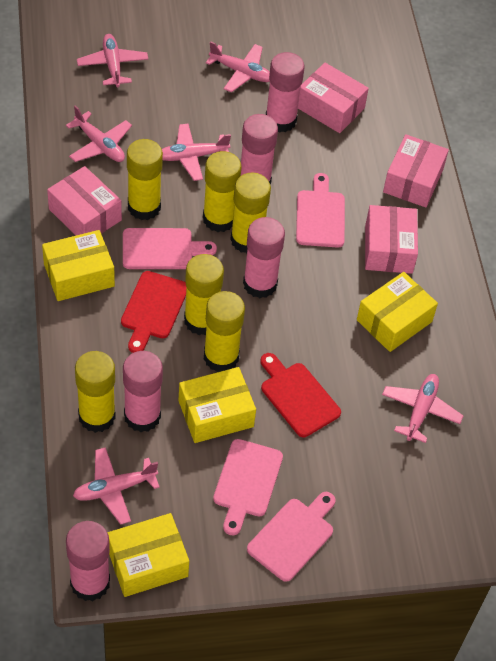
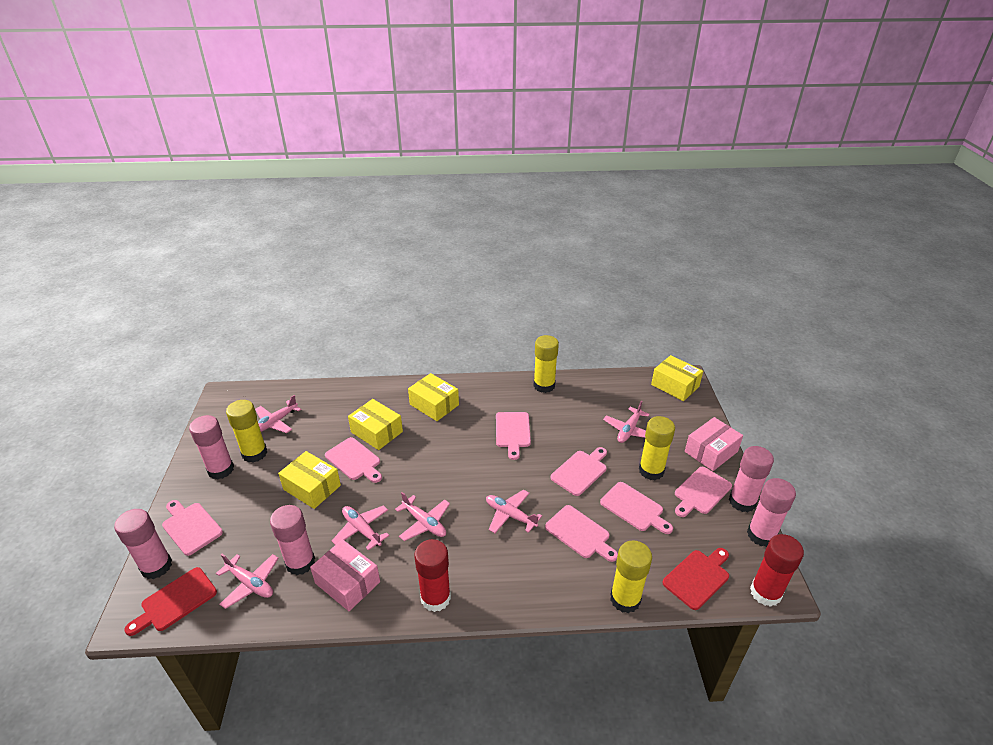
pink box: [47,166,122,235] [298,63,369,133] [365,205,418,274] [383,134,449,207] = 4 -> [310,539,380,611] [685,417,743,471] = 2
pink cutting board: [123,228,217,269] [213,439,283,536] [247,492,336,582] [296,173,345,248] = 4 -> [162,500,223,556] [325,437,382,483] [496,412,531,460] [545,505,618,562] [551,447,607,496] [600,482,673,534] [675,467,732,517] = 7
red glue stick: none = 0 -> [414,539,451,612] [750,534,804,607] = 2
yellow glue stick: [75,351,116,433] [127,139,163,220] [184,254,224,335] [203,151,241,232] [204,291,245,372] [230,172,271,253] = 6 -> [226,400,267,462] [534,335,559,393] [610,540,652,613] [639,416,675,480] = 4

